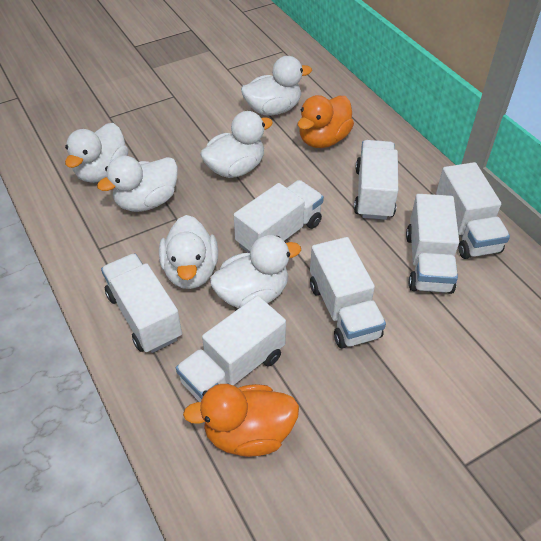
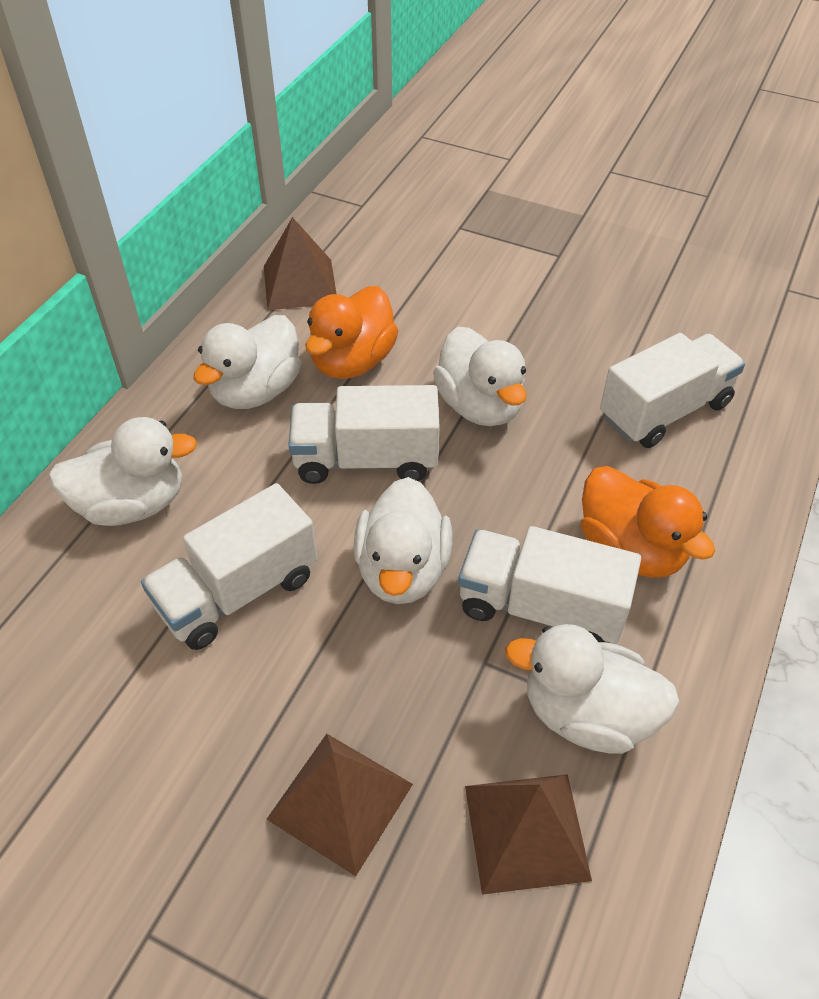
brown pyramid: none = 0 -> [264,217,337,310] [266,734,413,876] [465,774,592,895] = 3
white duck: [65,123,128,183] [97,155,178,212] [159,215,218,289] [200,111,273,178] [210,235,301,308] [241,56,312,115] = 6 -> [48,417,197,526] [193,315,302,409] [353,477,452,604] [433,327,527,426] [505,624,680,754] = 5
white truck: [101,253,182,353] [176,296,286,402] [234,180,324,253] [310,237,386,348] [354,140,398,220] [406,194,459,294] [436,162,510,259] = 7 -> [141,483,317,650] [288,385,439,484] [458,526,641,644] [600,333,745,448] = 4

